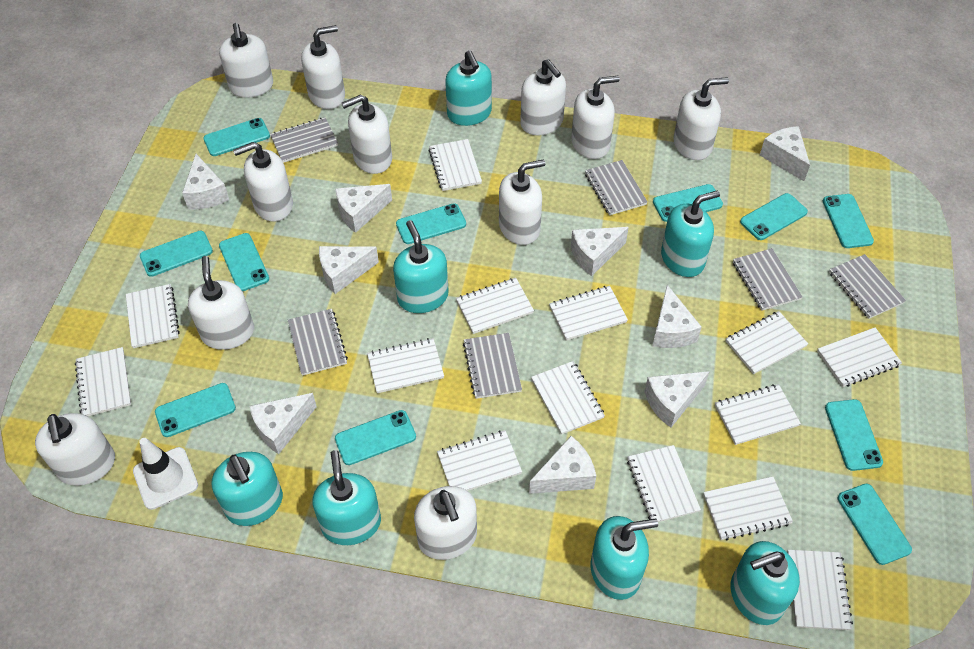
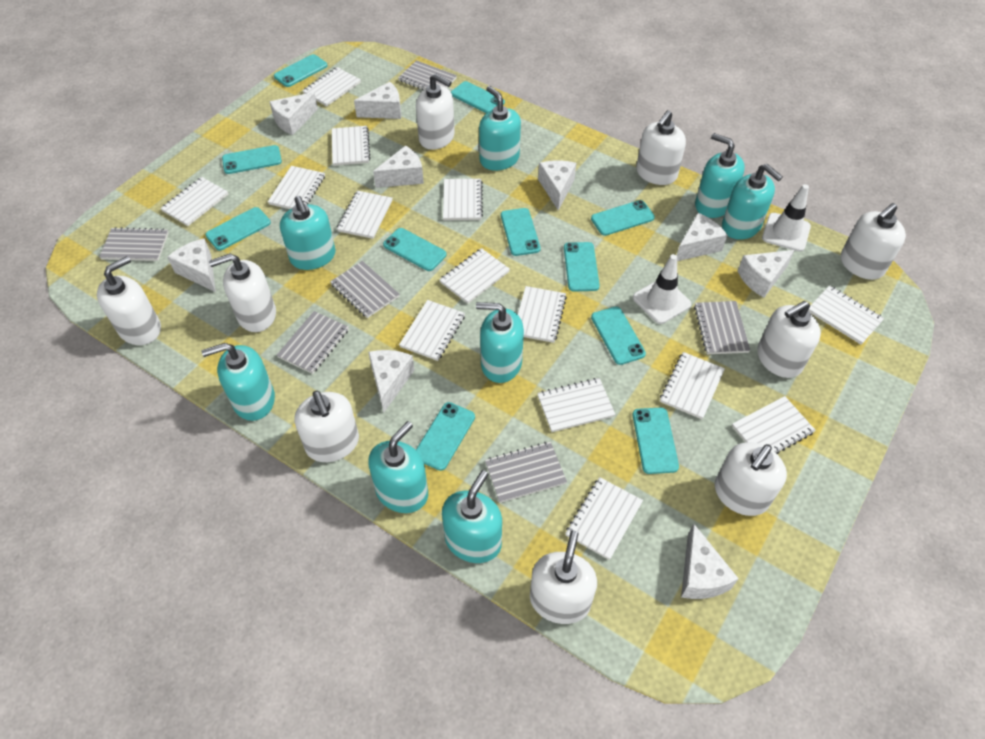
turquoise soap dispenser: [212,452,283,526] [313,450,381,545] [393,220,449,313] [445,50,492,126] [590,516,658,600] [661,190,720,277] [731,541,800,625] = 7 -> [202,343,275,421] [280,196,336,270] [368,421,428,513] [442,470,502,563] [476,302,524,383] [479,86,521,171] [695,133,745,218] [722,164,783,240] = 8
white soap dispenser: [35,413,115,486] [188,256,254,350] [219,23,273,98] [233,142,293,222] [301,25,345,109] [342,94,392,174] [414,486,477,560] [499,159,545,245] [520,59,566,136] [571,76,620,159] [673,77,729,160] = 11 -> [97,256,161,345] [209,254,276,332] [294,391,359,462] [416,73,455,150] [530,530,597,624] [636,110,686,185] [715,442,787,516] [757,301,821,378] [841,203,906,280] = 9
white traffic cone: [133,438,198,510] = 1 -> [633,254,691,324] [762,184,811,252] = 2

